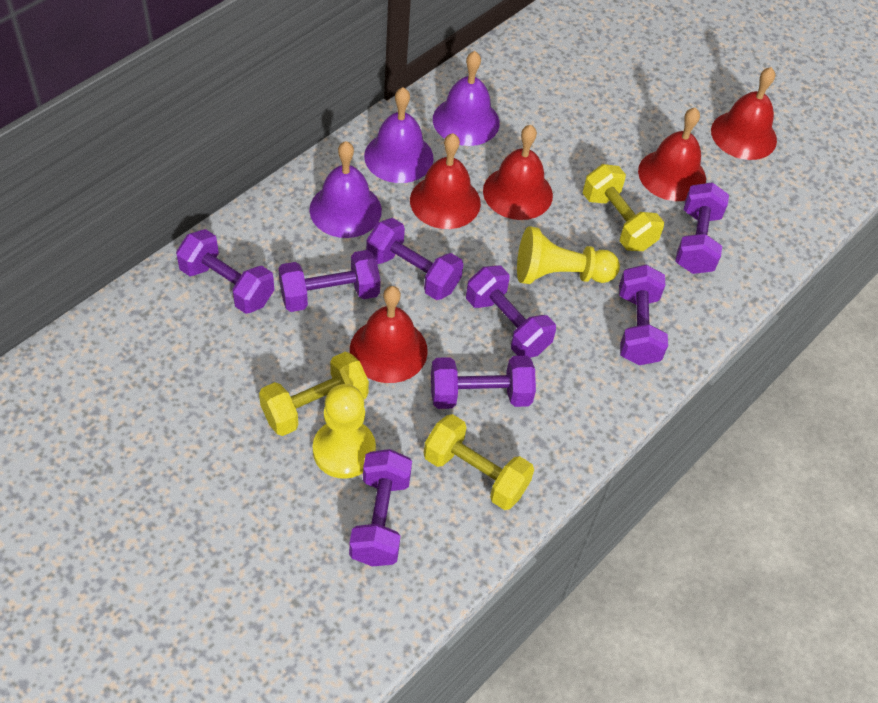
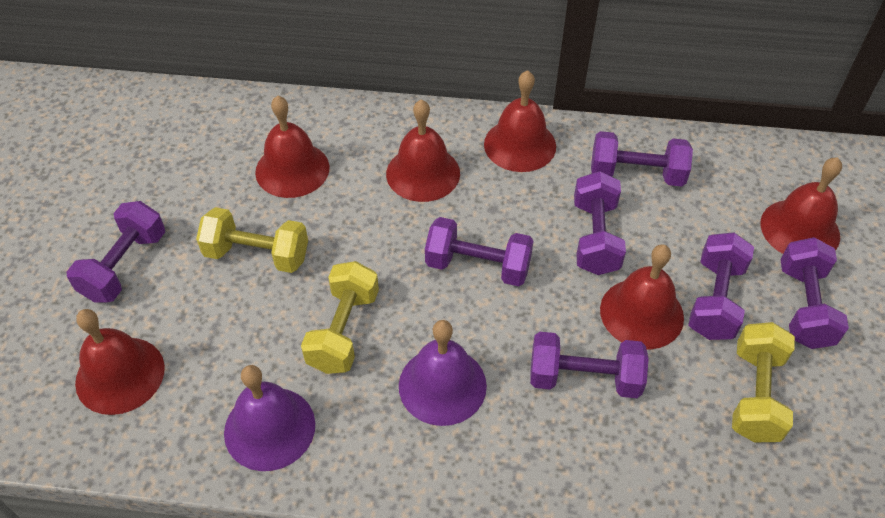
purple bell: [310,141,382,238] [364,87,434,183] [433,51,500,146] = 3 -> [224,365,315,471] [399,320,487,426] = 2
purple dumbbell: [176,229,274,314] [278,250,381,312] [349,449,412,566] [366,218,463,300] [431,356,536,409] [466,265,556,358] [619,265,668,365] [675,182,729,274] = 8 -> [66,201,165,303] [425,217,534,286] [530,332,649,398] [574,171,626,275] [591,131,693,187] [688,232,754,340] [781,237,849,349] = 7
red bell: [350,286,428,383] [410,133,481,229] [483,125,553,220] [638,107,706,201] [711,67,777,160] = 5 -> [75,309,165,415] [255,95,329,198] [386,99,460,202] [484,70,556,172] [600,244,684,350] [760,157,842,254] = 6
yellow pawn: [313,384,376,479] [517,226,620,284] = 2 -> none = 0

